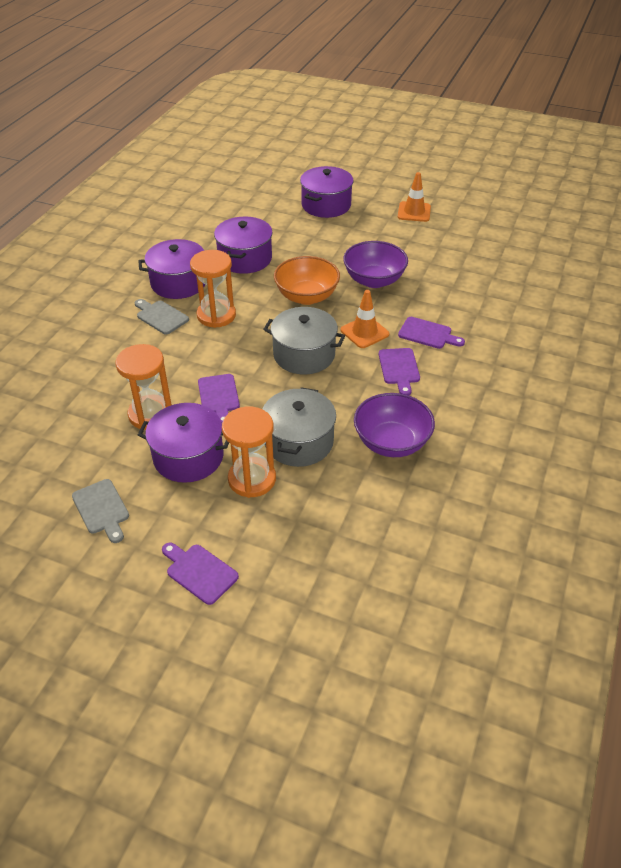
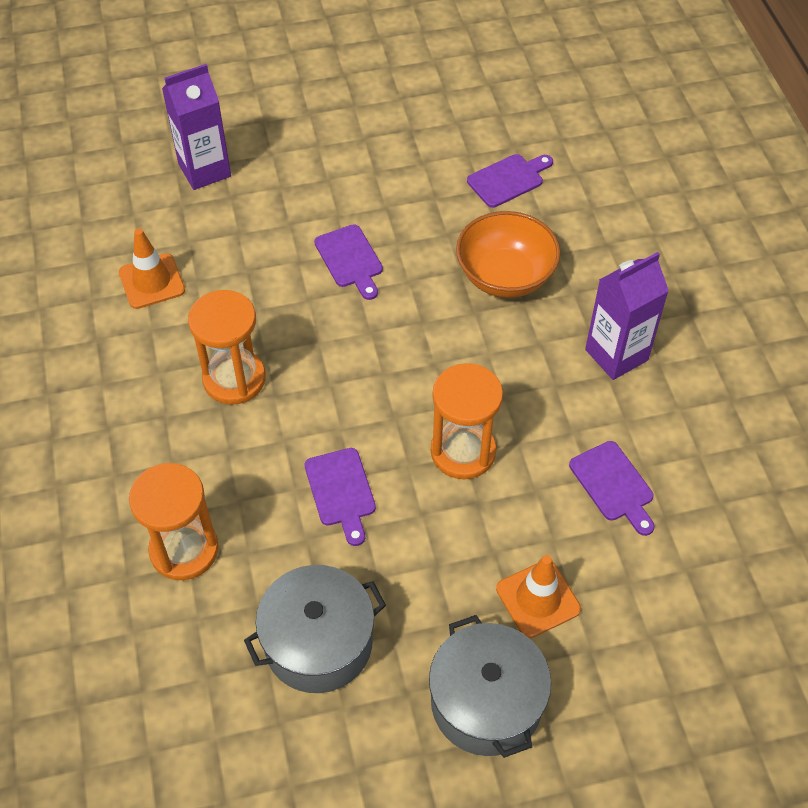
grey cutting board: [72,479,129,543] [134,299,189,334] = 2 -> none = 0
purple bowl: [343,241,408,288] [354,393,435,457] = 2 -> none = 0
purple carton: none = 0 -> [162,64,231,190] [585,252,669,380] = 2
purple pot: [138,403,229,483] [139,239,205,299] [214,217,273,274] [300,166,353,218] = 4 -> none = 0

